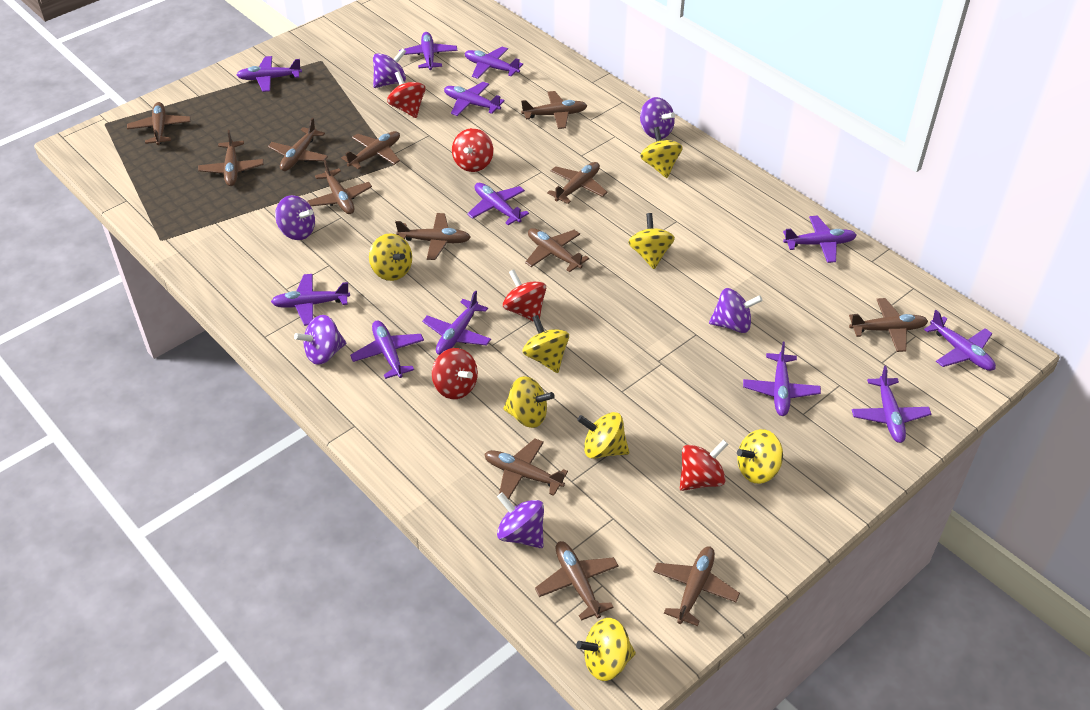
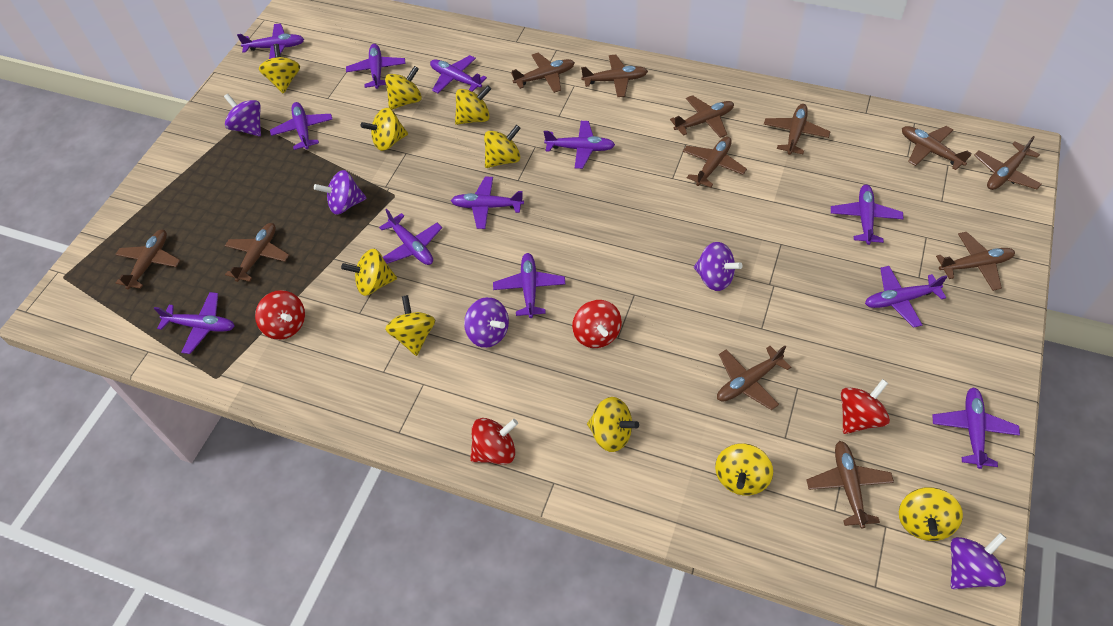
brown plane: [127,102,191,145] [198,130,264,186] [268,118,328,171] [307,160,372,214] [341,131,400,169] [395,213,471,260] [485,439,568,500] [521,91,587,129] [525,228,589,272] [535,541,619,621] [547,162,608,204] [653,546,740,626] [849,298,928,352] = 13 -> [115,230,181,290] [225,223,289,282] [511,53,575,93] [581,54,648,97] [670,95,734,138] [683,137,747,188] [717,346,791,410] [764,104,830,155] [807,441,894,529] [902,126,971,170] [936,232,1015,291] [974,136,1042,190] = 12
purple spinning top: [275,195,315,240] [294,315,346,365] [373,48,406,88] [497,492,544,548] [640,97,675,139] [709,288,763,333] = 6 -> [224,94,261,136] [314,170,366,215] [464,297,509,348] [694,242,743,291] [951,533,1007,589] = 5
red spinning top: [387,71,426,118] [432,348,478,399] [452,128,493,172] [503,269,546,322] [680,440,728,491] = 5 -> [255,290,305,340] [470,418,518,465] [572,300,622,348] [841,379,890,434] = 4
yellow spinning top: [369,233,412,281] [503,376,555,428] [522,315,569,373] [576,618,636,681] [577,412,629,459] [628,213,675,269] [640,127,683,178] [737,429,783,484] = 8 -> [259,44,300,93] [341,249,397,296] [361,108,408,151] [385,66,422,110] [385,295,435,356] [455,85,491,125] [484,125,521,168] [587,397,639,452] [715,443,773,495] [899,487,963,541] = 10

